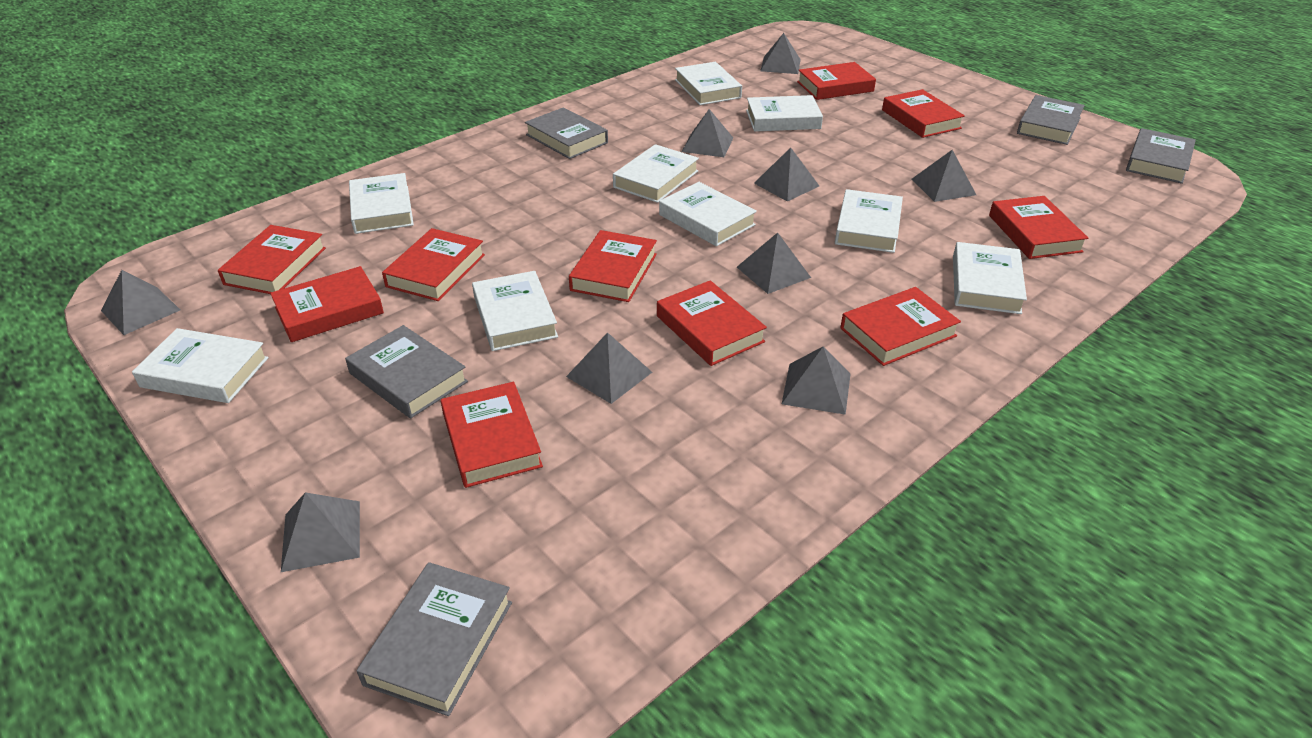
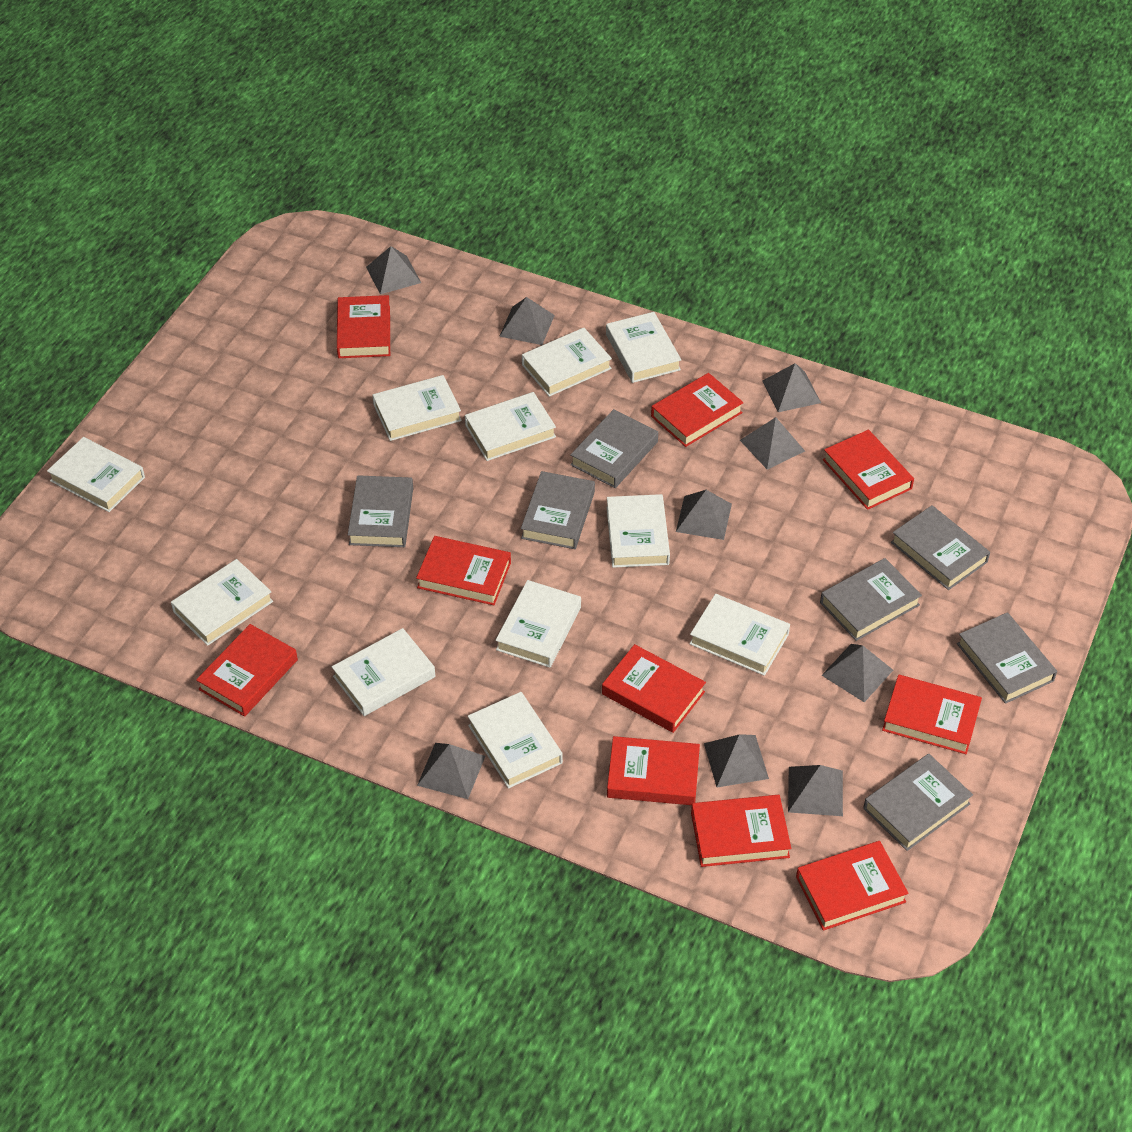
grey book: [345,325,468,419] [357,562,512,716] [525,107,608,159] [1017,95,1085,145] [1126,128,1196,184] = 5 -> [348,475,413,547] [521,471,595,549] [570,409,658,488] [820,558,922,641] [863,754,973,851] [891,505,990,590] [957,612,1057,704] = 7
white book: [132,328,269,403] [349,173,414,234] [472,271,558,351] [613,144,699,203] [659,182,757,246] [675,62,742,105] [746,95,823,132] [835,189,903,253] [953,242,1027,314] = 9 -> [47,437,145,512] [171,559,273,646] [332,628,435,716] [372,375,462,441] [465,392,556,461] [468,692,563,789] [496,580,581,668] [522,328,612,397] [606,312,681,383] [606,494,670,568] [689,594,790,676] = 11

